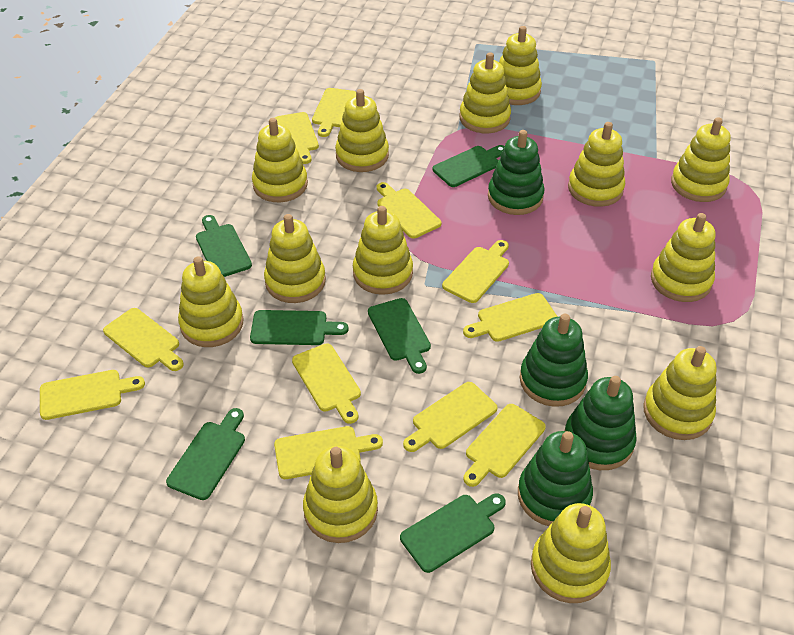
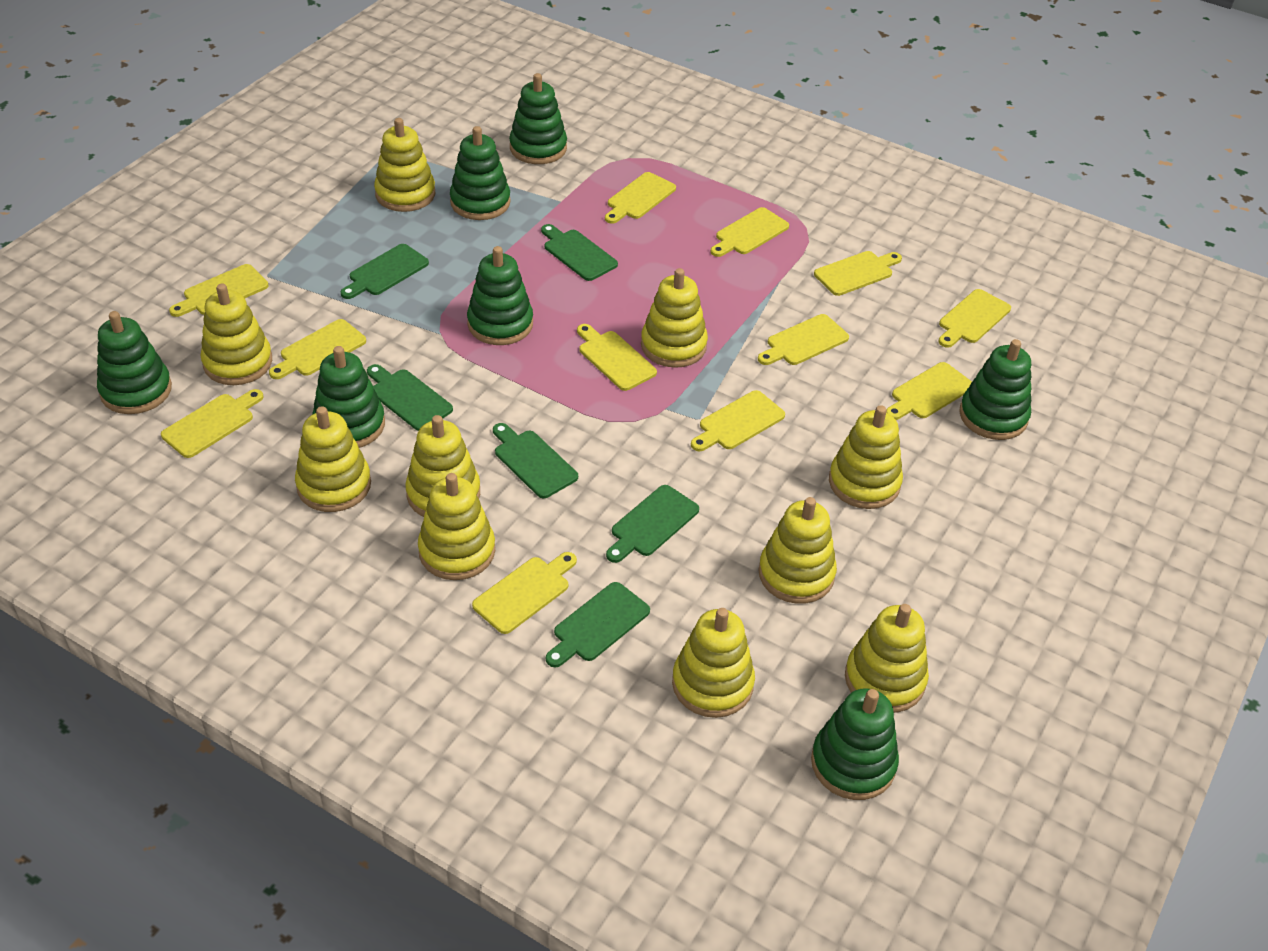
green stacking toy: [488,130,544,215] [518,431,593,526] [520,314,588,407] [565,376,637,470] = 4 -> [97,311,172,414] [312,346,385,448] [450,126,511,220] [467,246,533,345] [509,73,567,164] [811,688,899,800] [959,339,1031,440] = 7
yellow cutting board: [40,370,145,420] [103,308,184,371] [274,426,383,479] [275,112,319,164] [292,343,361,424] [312,88,356,137] [377,182,442,239] [403,382,498,452] [442,240,509,303] [463,293,558,342] [463,404,546,487] = 11 -> [161,389,263,458] [169,264,269,317] [269,319,366,379] [472,552,577,634] [577,324,657,391] [605,172,676,224] [691,390,785,451] [711,207,789,257] [758,314,849,365] [814,251,902,296] [886,362,972,420] [939,289,1011,348] = 12
yellow stacking toy: [178,256,244,347] [252,118,308,202] [264,214,326,303] [303,446,378,543] [335,89,389,172] [353,206,413,295] [460,52,511,133] [499,26,542,105] [531,503,611,603] [568,122,625,207] [643,346,717,440] [651,213,715,302] [671,117,731,202] = 13 -> [201,284,272,385] [295,406,371,512] [374,118,436,212] [405,415,480,517] [418,473,495,580] [641,268,708,368] [672,608,755,718] [758,497,837,604] [829,405,903,509] [845,604,929,713] = 10

